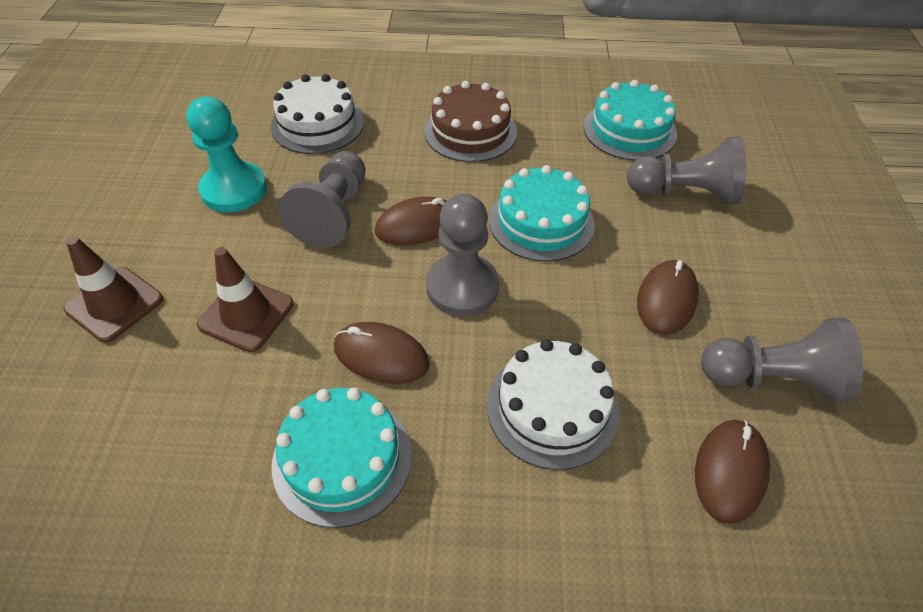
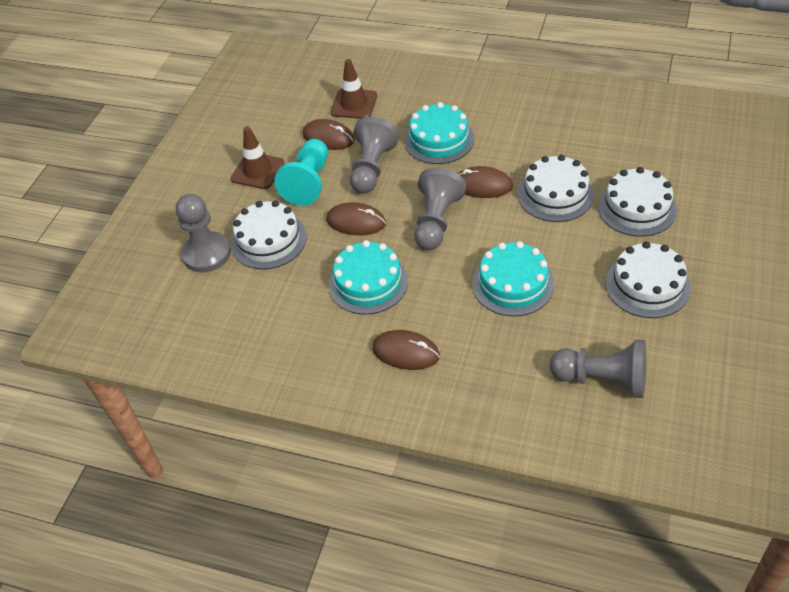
brown cake: [424,81,517,162] = 1 -> none = 0
white cake: [271,74,364,154] [487,339,619,470] = 2 -> [231,201,306,269] [518,155,594,222] [598,167,677,237] [606,241,691,318] = 4

